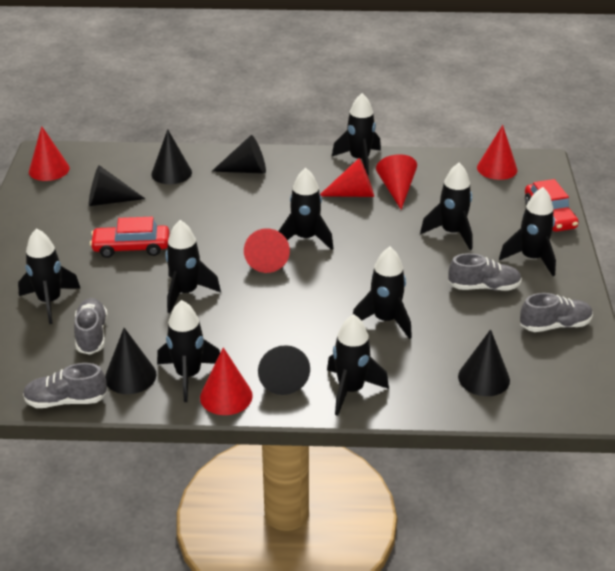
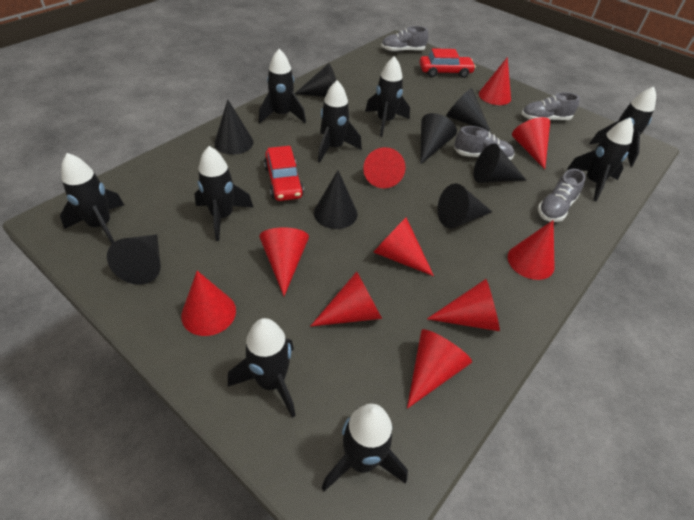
black cone: [89,165,145,206] [105,328,157,394] [151,129,192,184] [212,135,266,174] [258,345,310,395] [458,329,510,396] = 6 -> [107,234,161,285] [214,99,253,155] [295,63,336,97] [314,170,357,229] [420,113,457,164] [438,184,492,229] [446,88,491,133] [474,143,526,182] = 8
red cone: [29,126,70,181] [200,347,253,415] [244,228,290,273] [320,158,374,197] [376,154,417,210] [477,125,517,180] = 6 -> [181,271,236,336] [259,227,309,296] [310,271,382,327] [363,147,406,188] [373,218,434,276] [407,329,472,409] [427,279,500,331] [479,57,511,105] [508,220,555,280] [512,117,550,169] = 10

